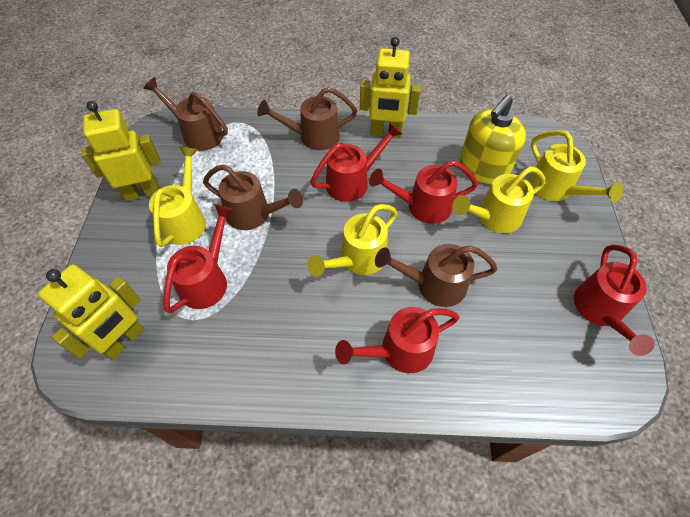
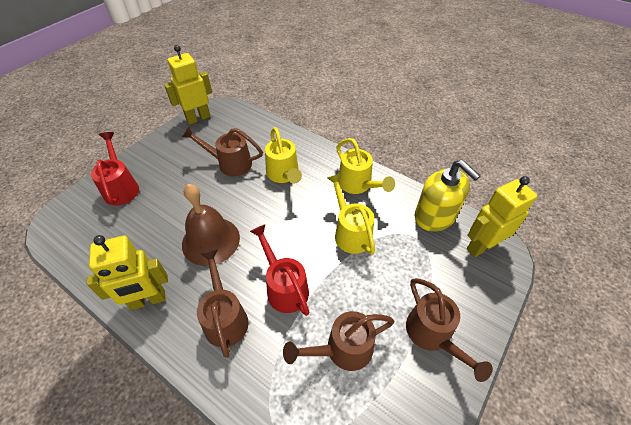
brown bell: none = 0 -> [182,184,240,266] = 1
red watering can: [163,204,234,313] [310,122,402,202] [335,307,459,373] [369,160,478,224] [574,245,655,356] = 5 -> [91,132,139,205] [250,224,309,316] = 2
yellow watering can: [149,147,206,247] [307,204,397,277] [452,167,545,233] [529,130,623,202] = 4 -> [265,127,302,183] [327,173,375,254] [336,138,395,194] = 3

